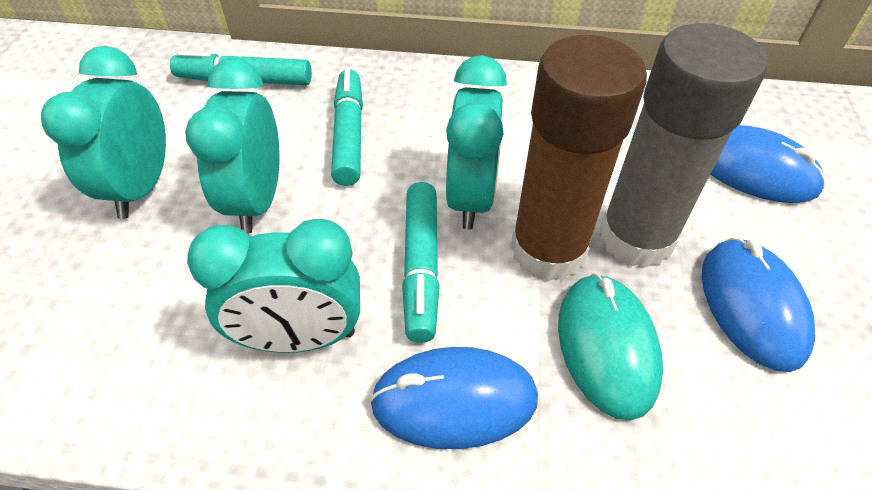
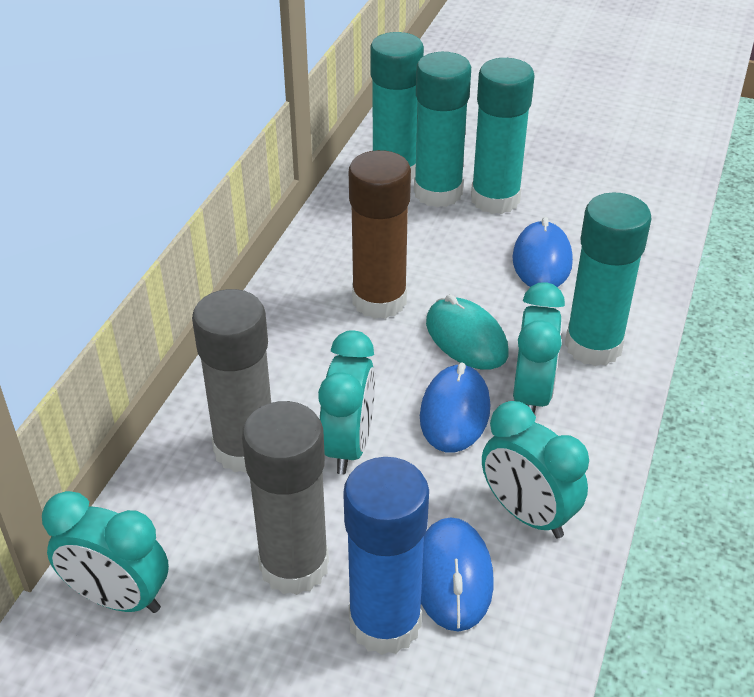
blue glue stick: none = 0 -> [343,457,429,655] = 1
grey glue stick: [599,23,767,268] = 1 -> [192,289,271,473] [242,401,329,595] = 2
turquoise glue stick: none = 0 -> [370,32,424,180] [414,52,471,207] [471,58,535,214] [565,192,652,366] = 4
turquoise marker: [170,51,312,85] [331,69,363,186] [402,182,440,343] = 3 -> none = 0

